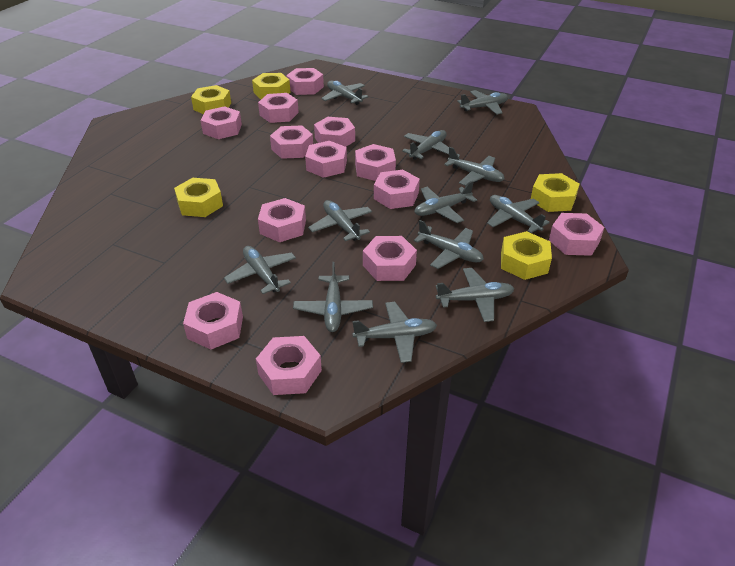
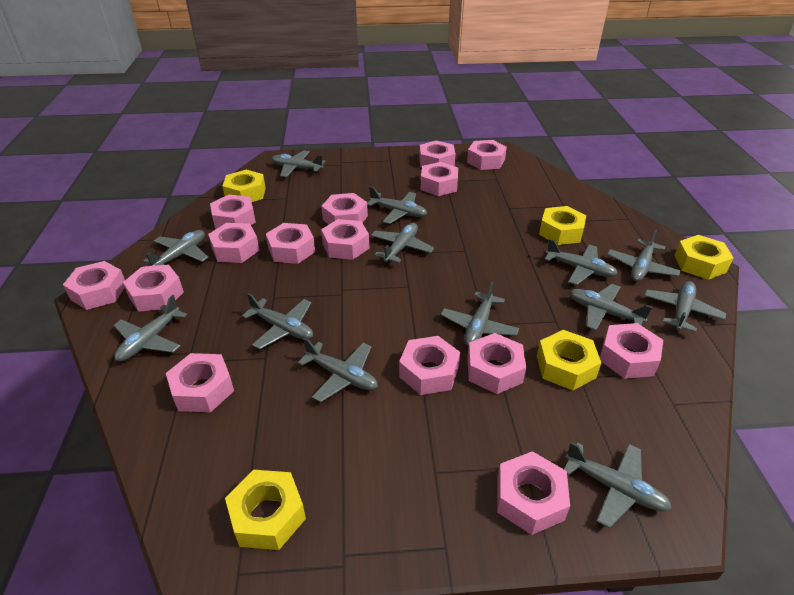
grey plane: [224,246,296,294] [293,262,373,332] [308,200,372,241] [321,81,368,105] [352,302,437,363] [402,130,449,160] [414,181,477,223] [414,220,484,269] [436,268,514,322] [444,147,505,186] [457,90,508,115] [487,195,550,233] = 12 -> [114,295,187,361] [143,230,209,266] [242,293,313,349] [271,150,325,177] [298,338,378,402] [367,187,427,224] [371,223,434,263] [441,281,519,347] [544,239,618,285] [564,442,672,528] [569,284,652,330] [607,230,681,282] [644,281,726,332] = 13
pink nut: [183,292,243,349] [200,106,242,139] [256,336,322,395] [258,93,299,123] [258,198,306,242] [270,125,313,159] [286,68,324,95] [305,141,347,178] [314,117,355,147] [355,144,396,181] [363,236,417,281] [374,170,420,209] [549,213,604,256] = 13 -> [63,261,125,310] [123,264,184,312] [166,353,234,412] [208,223,259,263] [210,194,256,230] [266,223,315,264] [321,193,368,225] [321,219,369,260] [399,336,460,395] [419,141,455,168] [420,162,458,196] [467,140,507,170] [467,333,526,394] [497,451,570,535] [600,323,663,379] = 15

